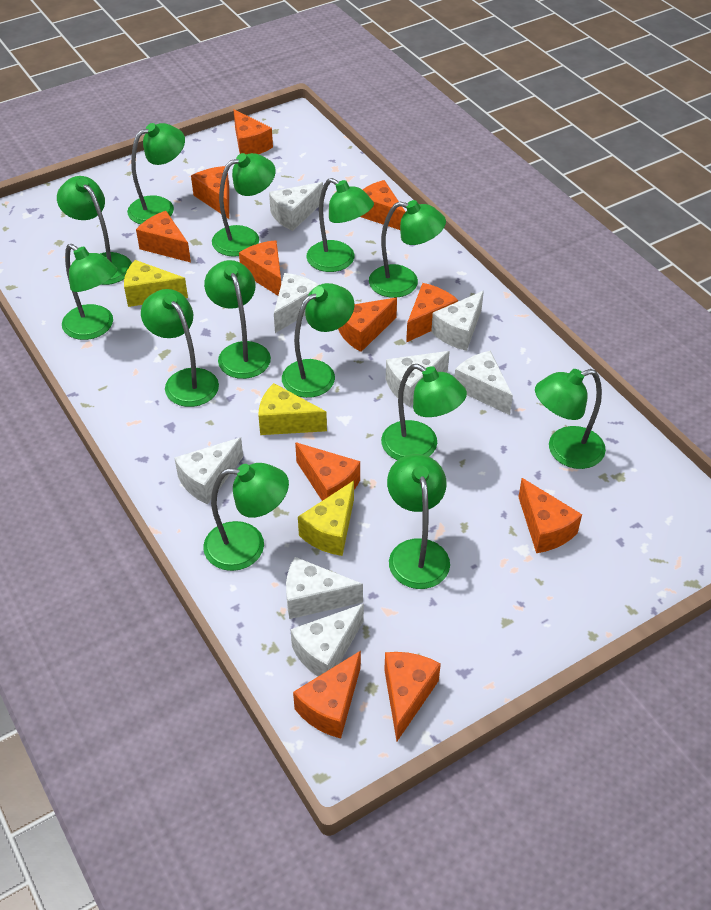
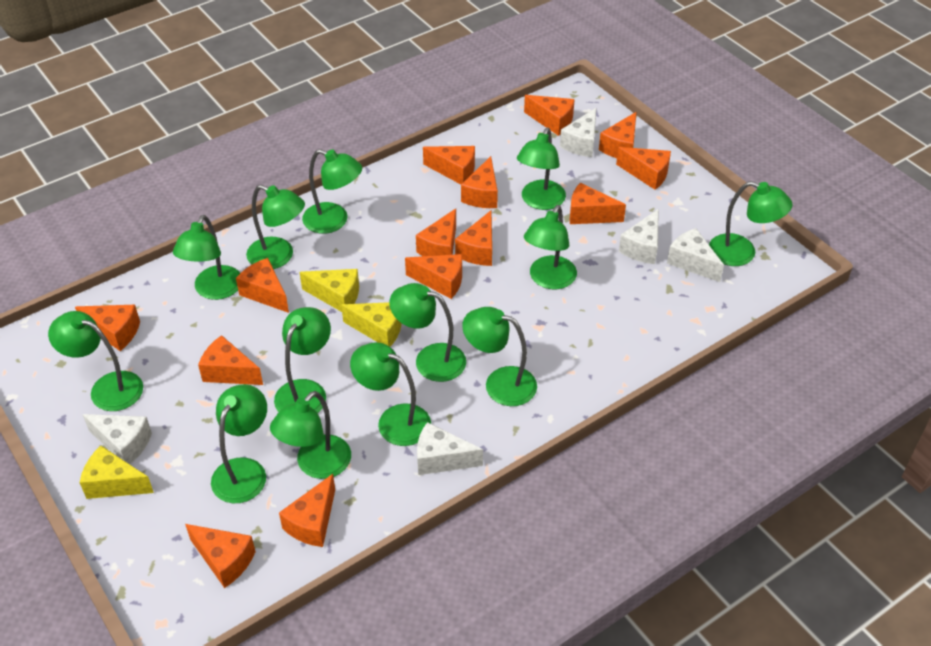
orange cheese: [136,211,191,262] [191,166,229,219] [233,109,273,154] [239,240,281,296] [293,651,361,739] [295,442,360,501] [338,298,397,352] [360,180,405,230] [384,652,441,741] [406,283,458,342] [518,478,582,553] = 11 -> [75,305,140,351] [185,524,256,588] [198,335,263,385] [236,258,289,313] [279,474,335,547] [405,254,462,299] [416,209,456,256] [423,146,475,184] [455,210,492,266] [461,156,498,208] [524,95,575,136] [570,183,626,224] [599,112,637,158] [616,147,671,190] = 14
white cheese: [174,437,243,505] [269,182,323,231] [274,273,319,333] [286,557,363,619] [290,604,364,677] [386,351,450,407] [431,291,484,351] [455,351,513,415] = 8 -> [82,414,152,464] [417,422,483,475] [560,108,596,157] [619,209,659,264] [667,228,724,282] = 5

